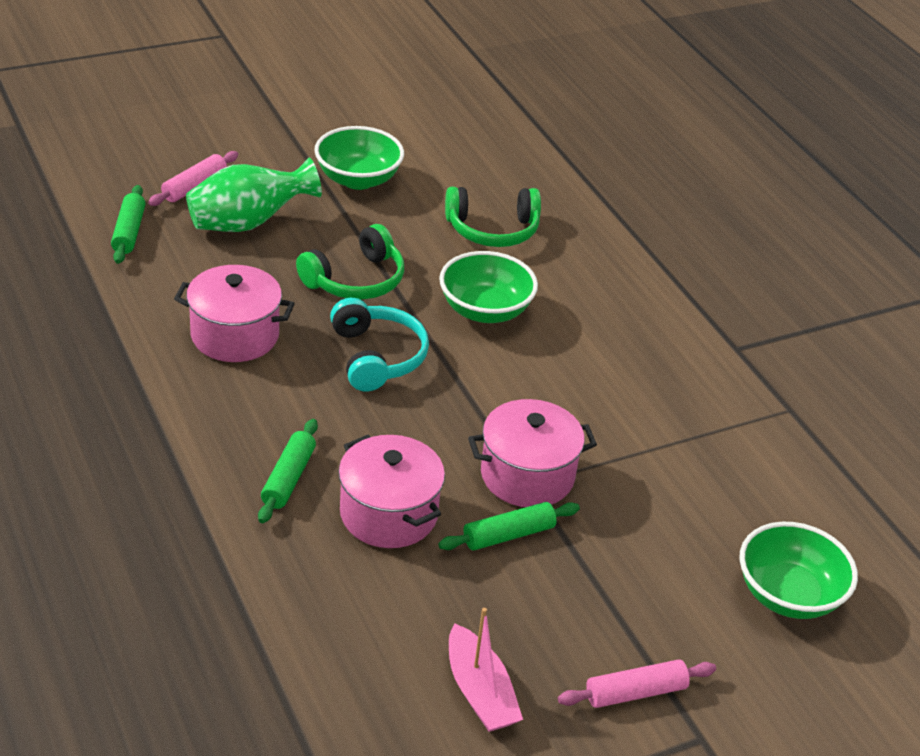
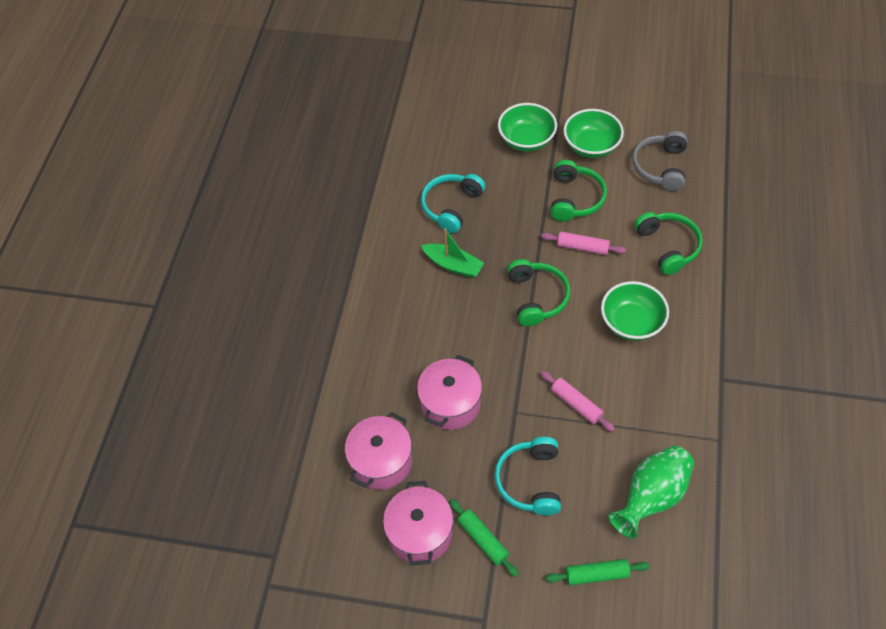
green boat: none = 0 -> [421,228,484,278] = 1
green headphones: [296,224,404,300] [445,187,541,247] = 2 -> [507,259,570,326] [551,160,607,221] [634,212,703,275] = 3
green rolling pin: [111,185,145,264] [258,419,318,523] [438,502,580,550] = 3 -> [449,499,519,577] [546,559,650,585] = 2
grey headphones: none = 0 -> [632,131,687,191] = 1
pink boat: [449,608,523,732] = 1 -> none = 0
turquoise headphones: [330,298,429,391] = 1 -> [421,174,485,233] [494,437,561,516] = 2

